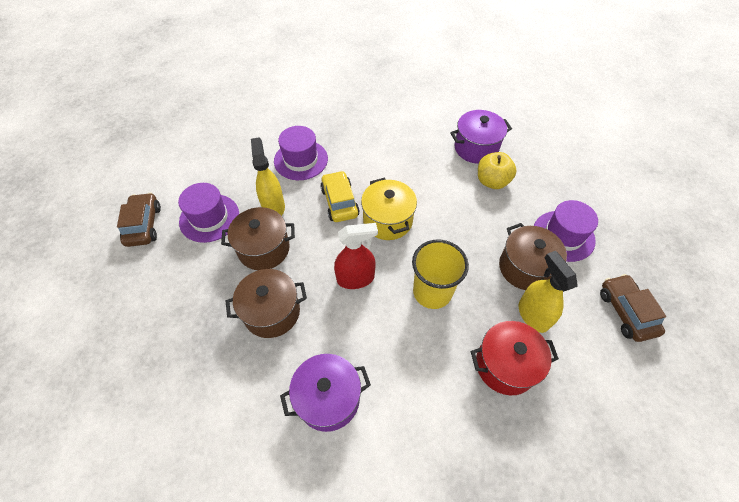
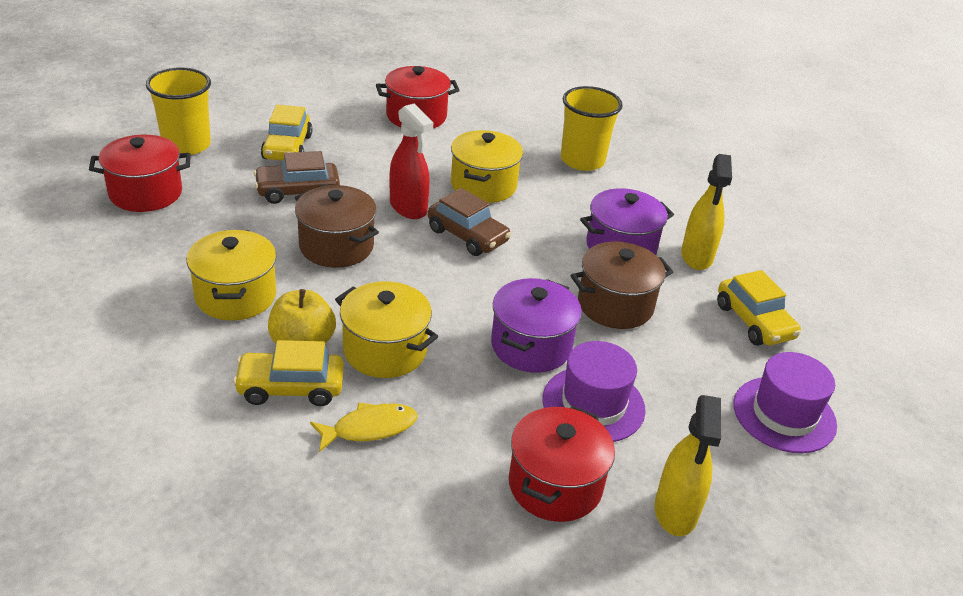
brown pot: [221,207,295,270] [225,269,307,338] [499,223,567,290] = 3 -> [295,185,379,268] [570,242,673,329] = 2
purple hat: [178,183,239,243] [274,126,328,180] [534,200,598,262] = 3 -> [542,341,646,442] [734,352,837,453] = 2
red pot: [471,321,559,395] = 1 -> [89,135,191,212] [376,66,460,128] [509,405,615,522] = 3
yellow car: [320,171,360,222] = 1 -> [233,340,344,406] [261,105,312,161] [717,270,801,346] = 3
yellow cup: [412,239,469,309] = 1 -> [146,67,211,155] [560,86,623,171] = 2
yellow fish: none = 0 -> [310,402,417,452] = 1
yellow pot: [361,178,417,240] = 1 -> [186,230,276,321] [335,281,438,378] [451,130,523,203] = 3

